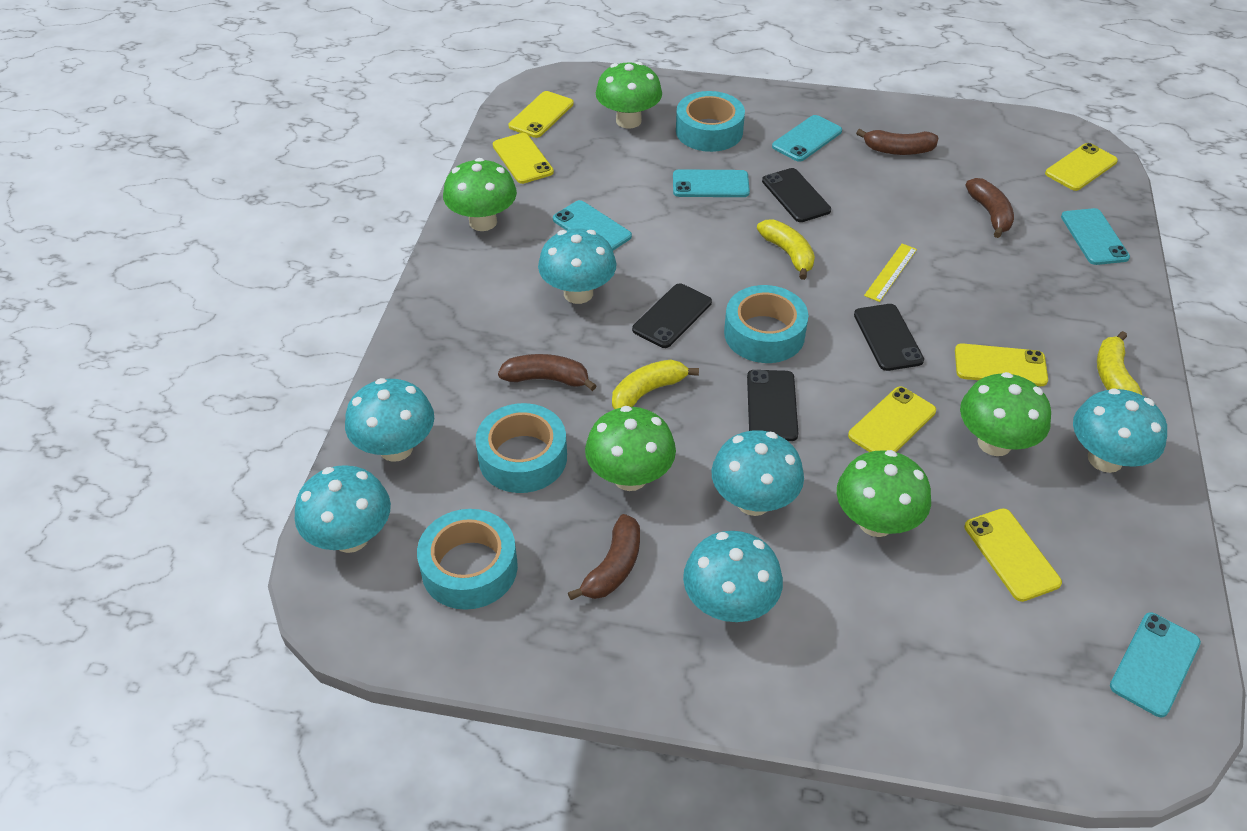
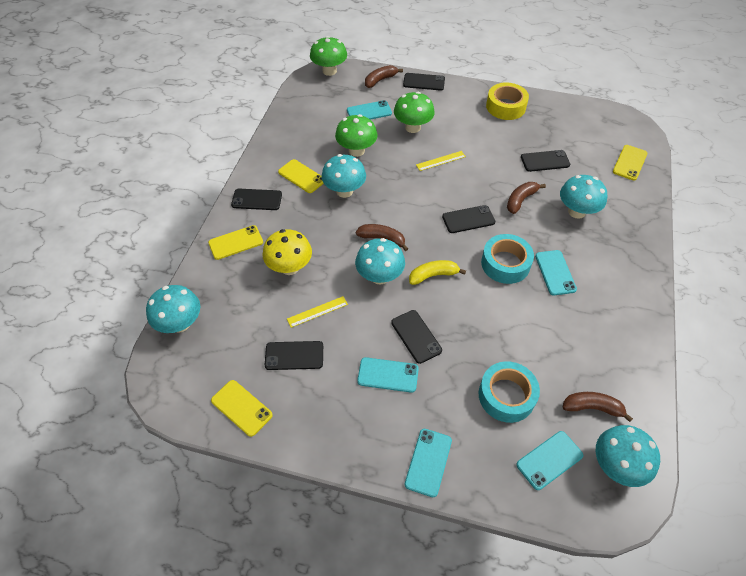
black phone: [632,283,712,348] [747,370,798,441] [762,168,831,222] [854,304,924,371] = 4 -> [231,189,282,210] [265,341,323,370] [391,310,442,364] [403,73,445,91] [442,205,495,233] [521,150,571,172] = 6
green mushroom: [443,158,517,231] [585,406,676,491] [596,62,662,129] [837,450,931,537] [960,372,1051,456] = 5 -> [310,36,347,76] [335,114,378,157] [394,92,435,133] = 3
turquoise mushroom: [295,465,391,553] [345,378,434,462] [538,229,617,304] [683,531,783,622] [711,430,804,516] [1073,388,1167,473] = 6 -> [146,285,200,333] [321,154,366,198] [355,238,405,284] [560,175,607,219] [596,425,660,487] = 5
turquoise tape: [417,509,518,610] [476,403,567,493] [676,91,745,152] [724,285,808,363] = 4 -> [479,361,540,423] [481,234,534,284] = 2
yellow banana: [612,359,699,409] [757,220,815,280] [1097,331,1142,395] = 3 -> [409,260,466,285] = 1
yellow mushroom: none = 0 -> [263,229,312,275] = 1
yellow phone: [493,133,554,184] [509,91,574,138] [848,387,936,452] [955,343,1048,386] [964,508,1062,602] [1045,143,1118,191] = 6 -> [208,225,263,260] [211,380,273,437] [278,159,324,193] [613,145,648,180] = 4
yellow ruler: [864,244,917,302] = 1 -> [287,296,348,328] [416,151,466,171] = 2
yellow tape: none = 0 -> [486,82,529,120] = 1

